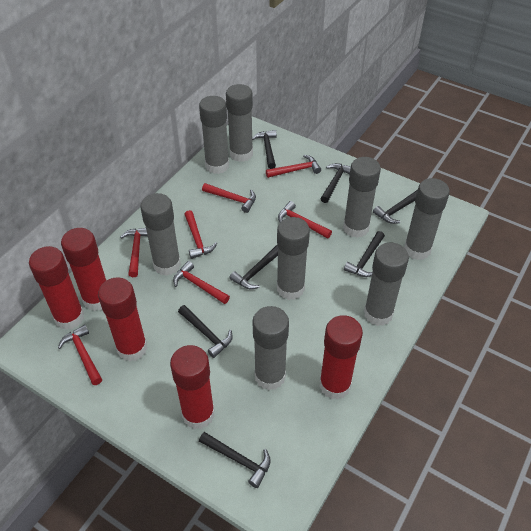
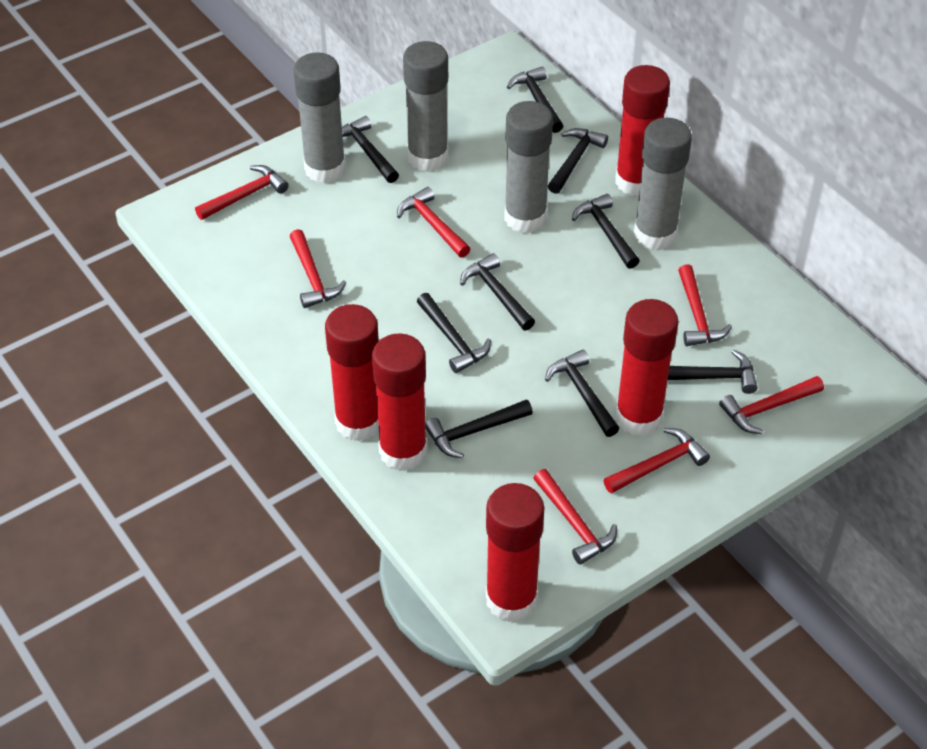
black hammer: [178,305,233,358] [199,432,271,488] [229,245,278,289] [252,130,277,169] [320,163,351,203] [344,231,385,277] [373,190,418,224] = 7 -> [342,116,399,183] [417,293,491,373] [425,399,533,458] [460,253,535,331] [507,67,563,133] [545,350,620,437] [548,128,608,194] [572,194,640,269] [668,350,758,394] = 9
grey glue stick: [140,193,181,276] [199,96,229,174] [226,84,253,162] [252,306,289,390] [277,217,310,300] [343,157,381,238] [364,243,409,326] [404,178,450,260] = 8 -> [294,52,346,183] [403,41,449,172] [504,101,553,233] [634,118,692,250] = 4

